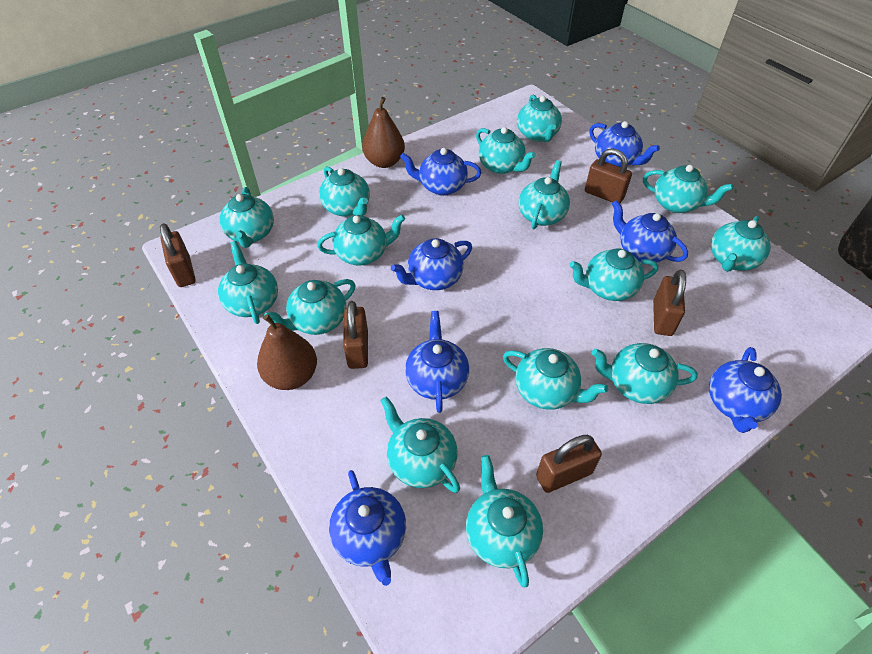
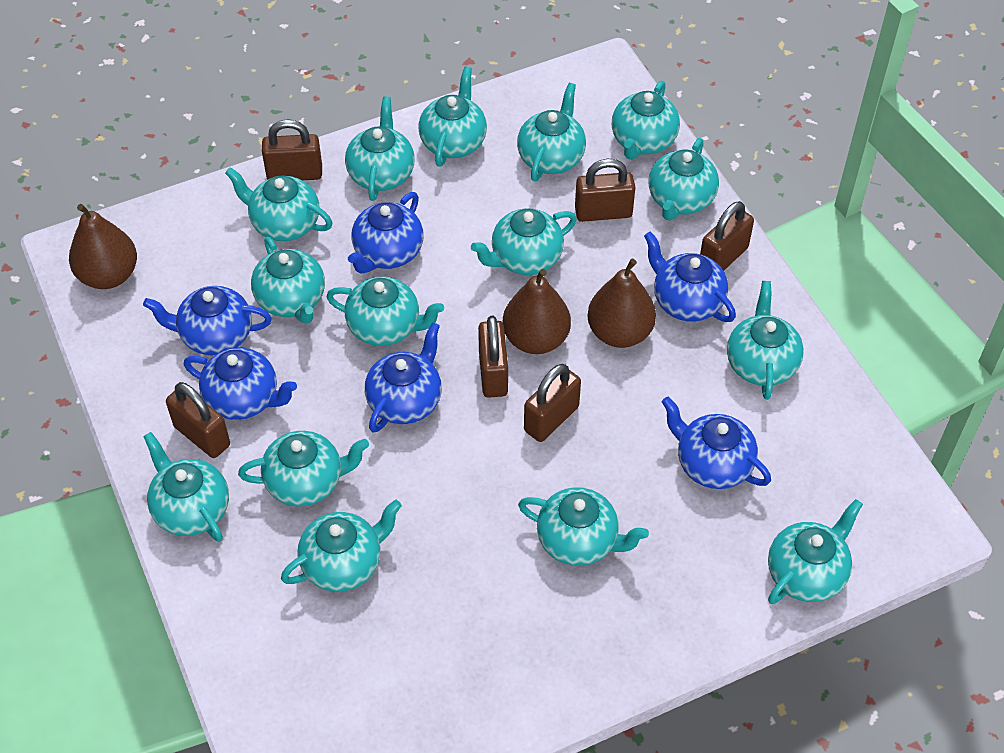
blue teapot: [329,470,406,586] [391,238,472,290] [400,148,481,196] [405,311,469,413] [590,121,660,167] [612,200,688,262] [709,347,782,433] = 7 -> [143,286,272,356] [184,347,297,420] [348,192,423,273] [365,322,442,433] [644,232,736,322] [662,396,771,489] = 6
brown padlock: [160,223,196,287] [343,301,368,369] [536,435,602,493] [585,148,632,203] [653,269,686,336] = 5 -> [166,382,230,458] [262,119,322,180] [478,316,508,398] [524,364,581,442] [575,159,635,222] [700,201,754,271] = 6
brown pear: [257,314,317,390] [362,97,405,168] = 2 -> [69,204,137,289] [503,269,571,354] [587,259,656,348] = 3

